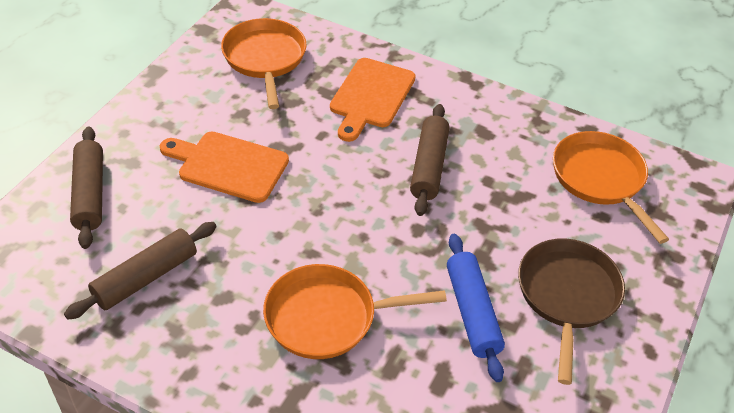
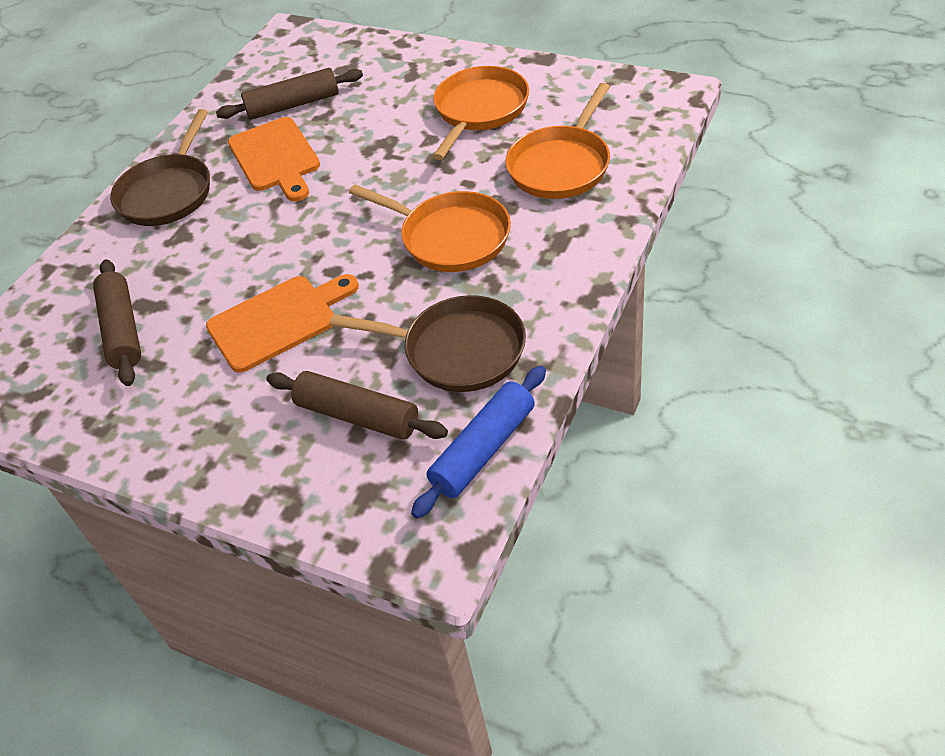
brown pan: [518,238,625,385] = 1 -> [110,109,210,226] [329,295,526,392] = 2

